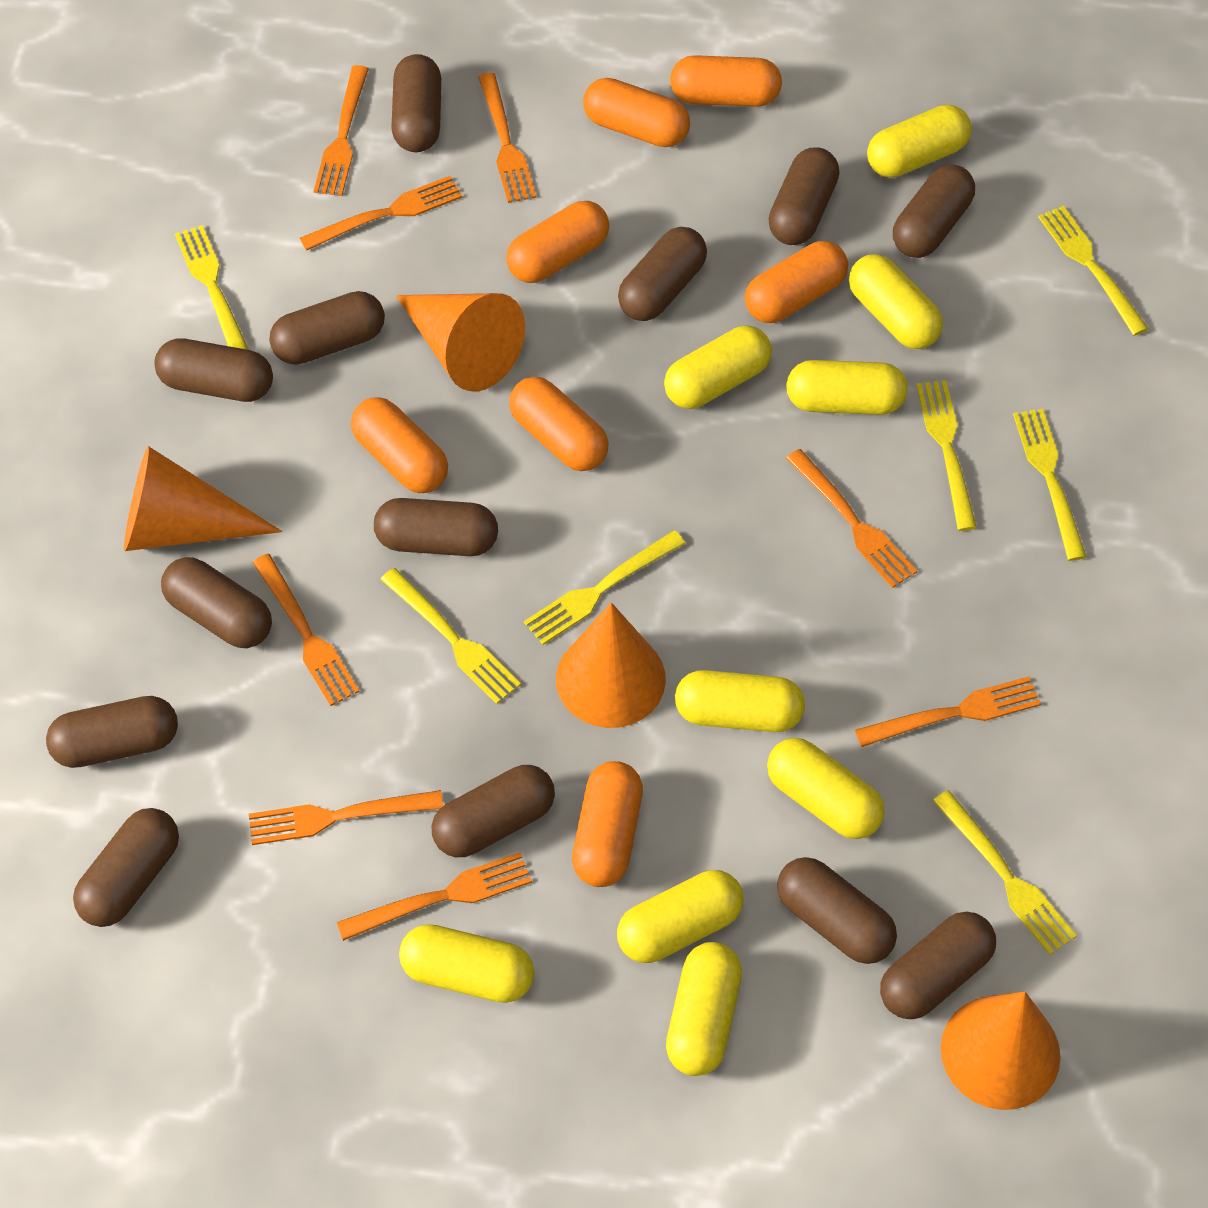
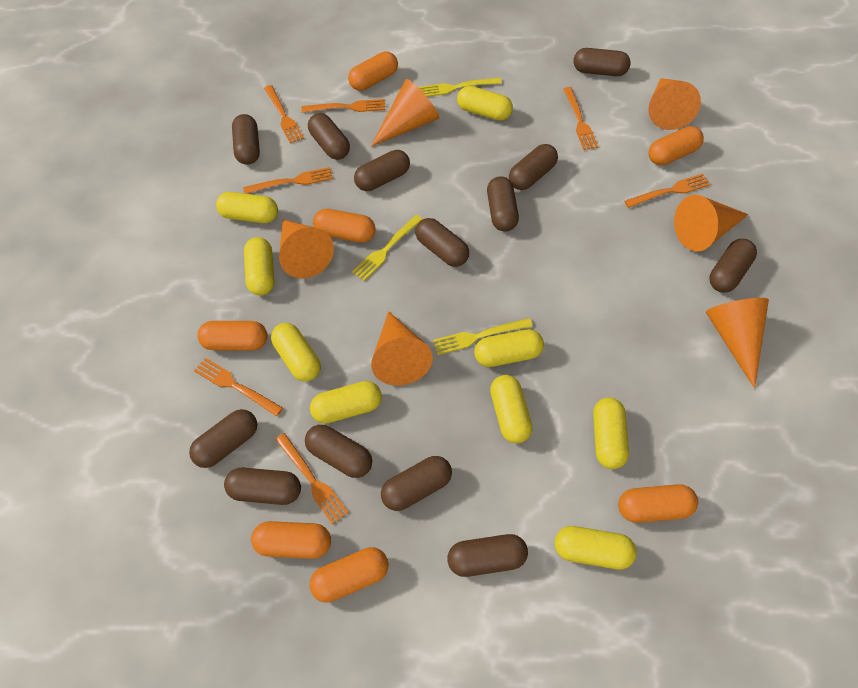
orange cone: [124,446,282,551] [396,293,525,391] [556,602,666,728] [941,991,1061,1110] = 4 -> [279,219,334,279] [371,79,439,146] [371,311,433,386] [648,78,701,130] [674,195,749,251] [706,298,769,389] = 6
orange fork: [249,790,443,845] [252,554,360,706] [300,176,462,251] [314,65,369,196] [337,852,532,941] [478,73,536,203] [786,449,917,588] [855,676,1041,747] = 8 -> [194,358,283,416] [243,167,333,194] [264,85,304,144] [275,433,349,524] [302,99,385,113] [563,87,598,150] [624,173,711,208] = 7
yellow fork: [175,225,249,350] [380,568,521,704] [524,530,685,645] [916,380,977,531] [933,790,1077,955] [1013,408,1087,561] [1038,205,1149,336] = 7 -> [352,215,423,281] [419,78,502,97] [433,318,533,355] = 3

